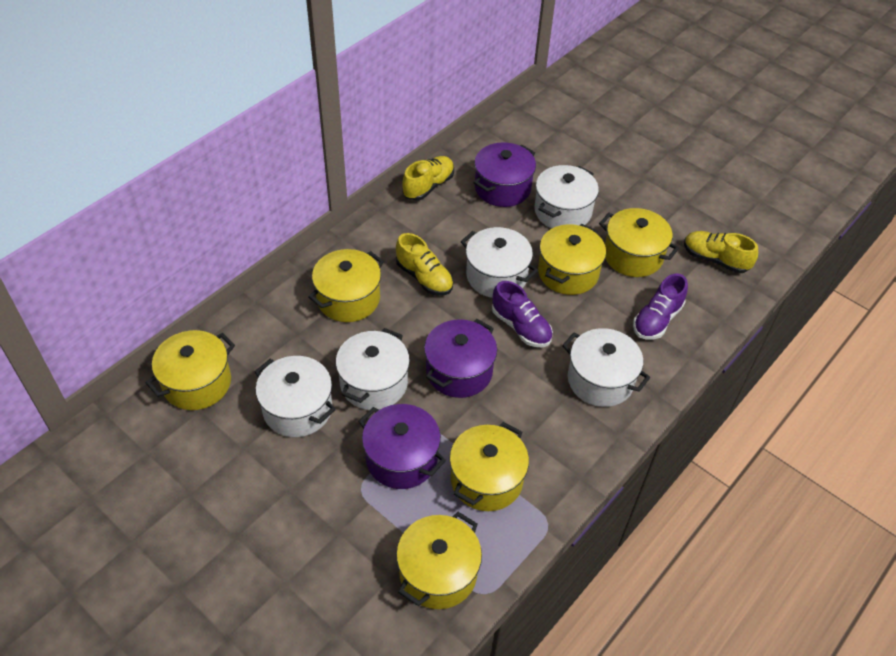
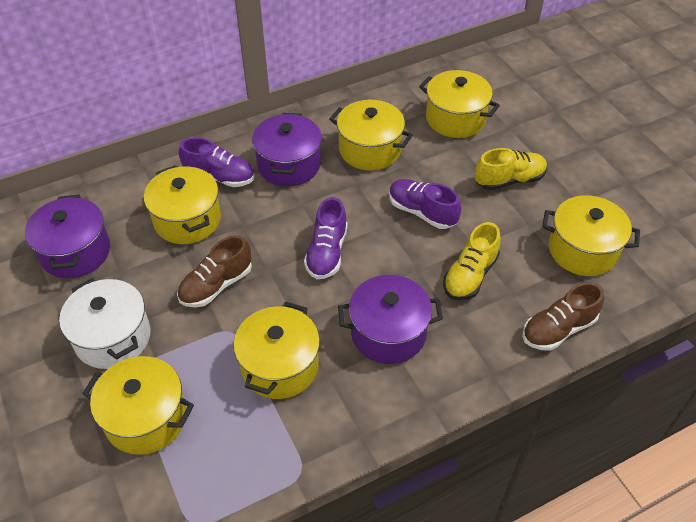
brown shoe: none = 0 -> [177,235,252,307] [522,282,604,351] = 2
purple shoe: [492,281,553,347] [633,274,688,339] = 2 -> [179,137,255,187] [304,197,347,279] [389,179,461,229] = 3
white pot: [255,356,336,437] [336,328,410,410] [461,227,538,298] [534,165,599,228] [562,328,650,407] = 5 -> [59,278,150,369] = 1
yellow shoe: [396,233,454,296] [402,156,454,200] [684,231,758,273] = 3 -> [443,222,501,300] [475,148,547,190] = 2

